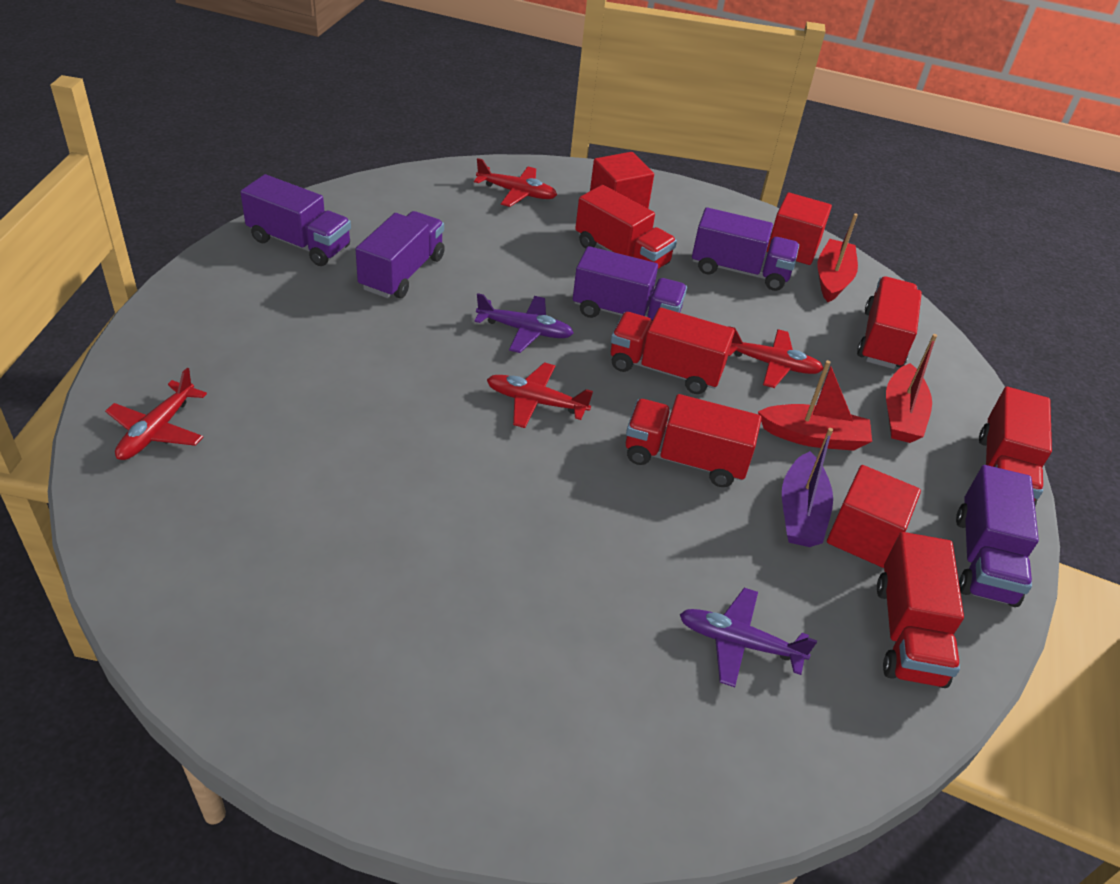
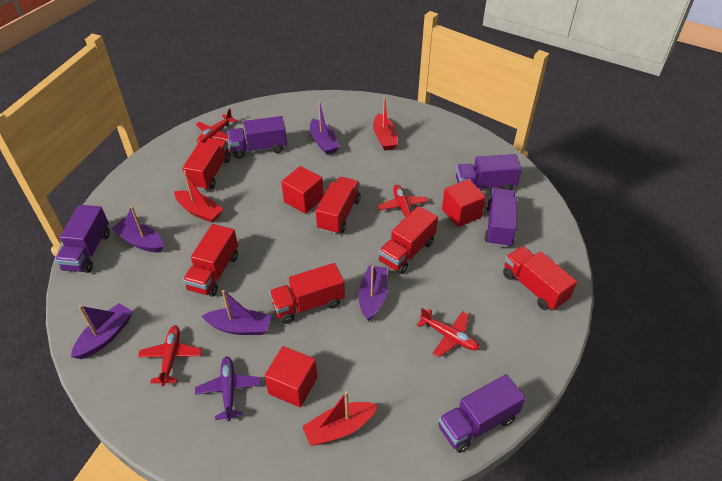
purple boat: [782,428,833,547] = 1 -> [71,303,133,359] [111,206,163,253] [202,290,271,335] [310,101,340,155] [358,265,387,321] = 5
purple plane: [474,293,574,353] [679,588,817,687] = 2 -> [195,356,261,421] = 1

